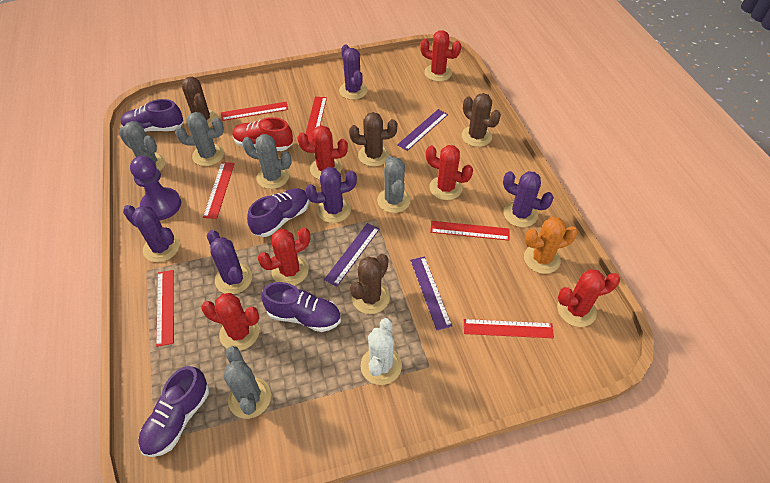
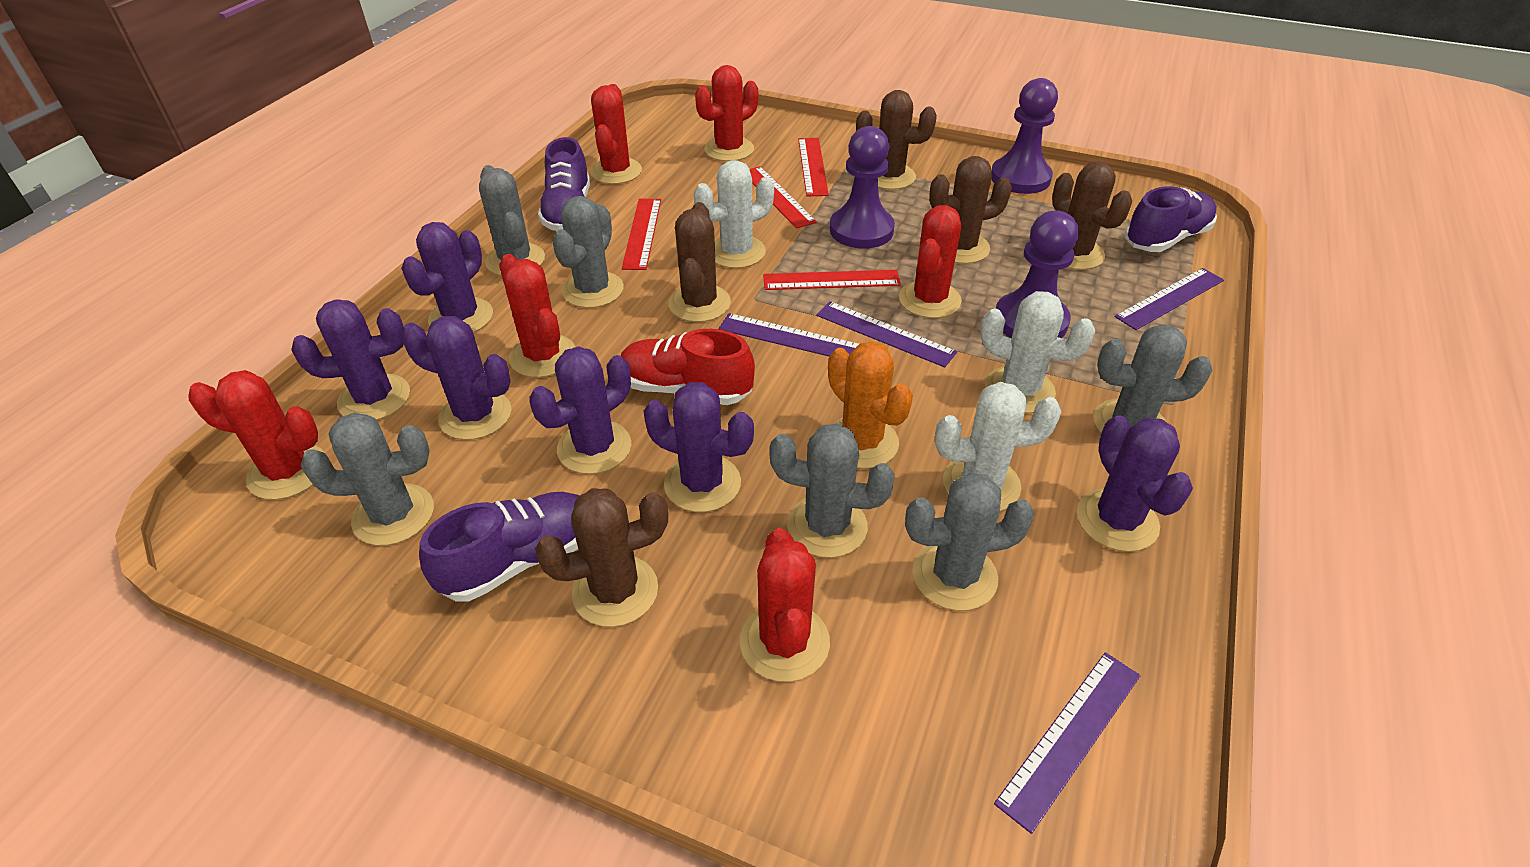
brown cactus: [182,77,218,128] [349,112,397,167] [350,254,390,314] [461,93,501,147] = 4 -> [535,488,668,627] [668,202,731,322] [856,90,937,190] [929,156,1012,264] [1052,161,1132,270] = 5
grey cactus: [119,121,166,171] [175,112,224,166] [223,346,271,419] [242,134,292,189] [377,156,411,213] = 5 -> [301,412,434,546] [479,165,545,276] [552,196,624,308] [769,423,895,558] [905,472,1035,611] [1093,324,1213,433] = 6
purple cactus: [123,205,180,262] [207,230,252,294] [305,167,357,223] [339,44,368,100] [503,171,554,227] = 5 -> [291,299,410,420] [401,222,493,333] [401,316,512,440] [530,346,631,474] [644,382,754,512] [1077,415,1193,552] = 6
purple pawn: [130,156,181,220] = 1 -> [830,126,895,249] [991,78,1058,194] [996,210,1078,338] = 3
purple ruler: [324,223,380,286] [397,109,448,151] [410,256,452,330] = 3 -> [719,313,859,356] [816,301,957,368] [994,652,1141,834] [1115,268,1224,330] = 4
purple shoe: [121,99,183,132] [138,366,209,457] [247,188,309,237] [261,282,341,332] = 4 -> [419,492,579,601] [538,137,590,231] [1125,186,1217,252] = 3
red ruler: [156,270,174,347] [203,162,235,219] [221,102,288,121] [305,97,327,142] [430,221,510,241] [464,319,554,338] = 6 -> [622,199,661,270] [750,166,817,228] [763,270,901,290] [798,138,829,196] = 4
white cactus: [360,318,402,385] = 1 -> [694,160,774,268] [935,382,1062,511] [980,291,1095,413] = 3

